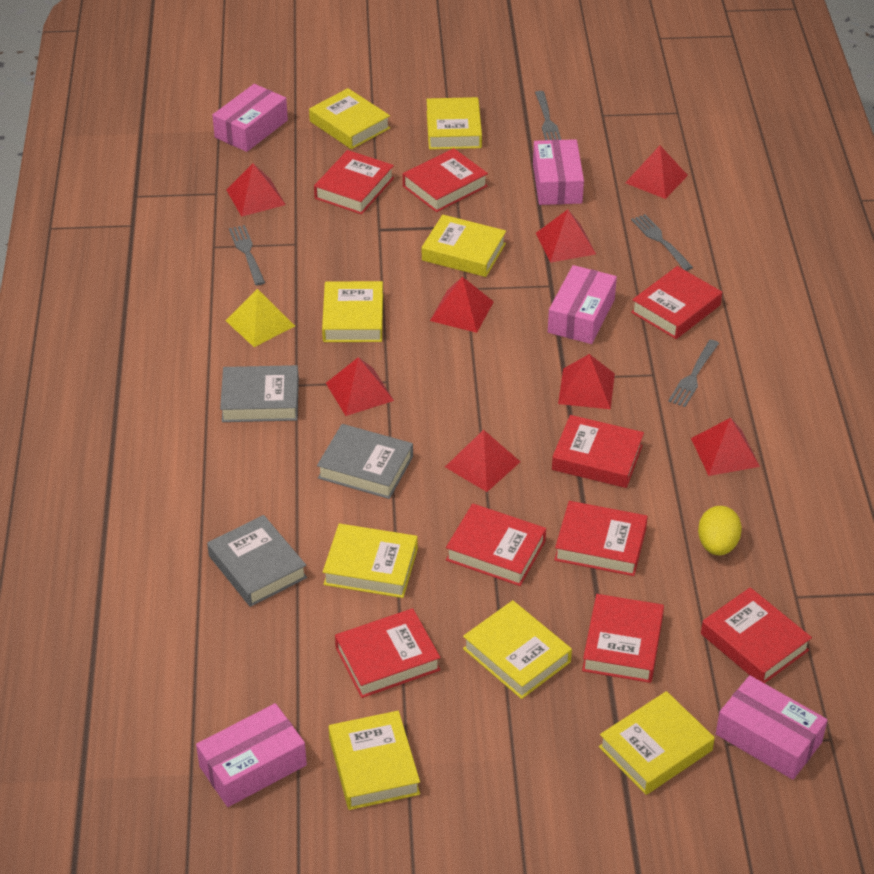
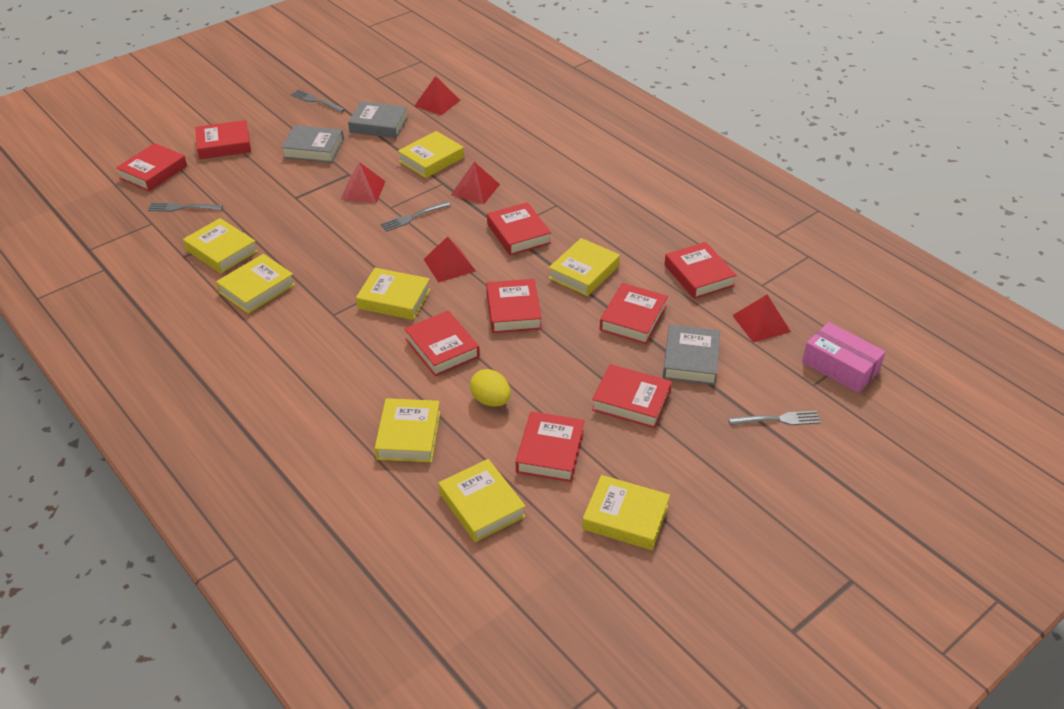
pink box: [196,703,307,807] [212,84,288,152] [533,139,584,205] [548,265,617,344] [716,675,828,780] = 5 -> [802,322,886,393] = 1
red pyramid: [226,164,286,217] [326,357,394,416] [430,277,494,333] [445,430,520,492] [536,209,596,263] [558,354,615,409] [625,146,688,199] [691,418,760,476] = 8 -> [340,162,385,203] [414,76,460,115] [424,236,476,283] [451,162,500,204] [732,295,791,342] = 5
yellow pyramid: [226,289,295,347] = 1 -> none = 0

